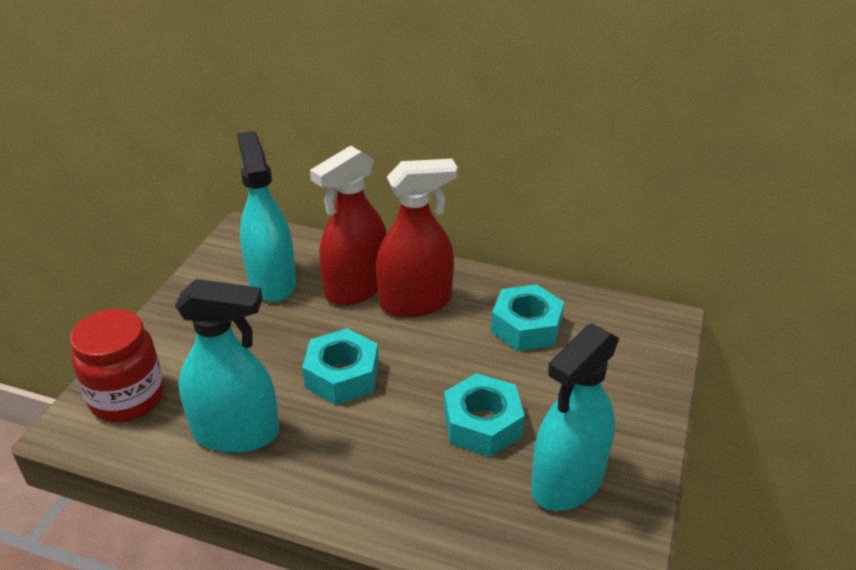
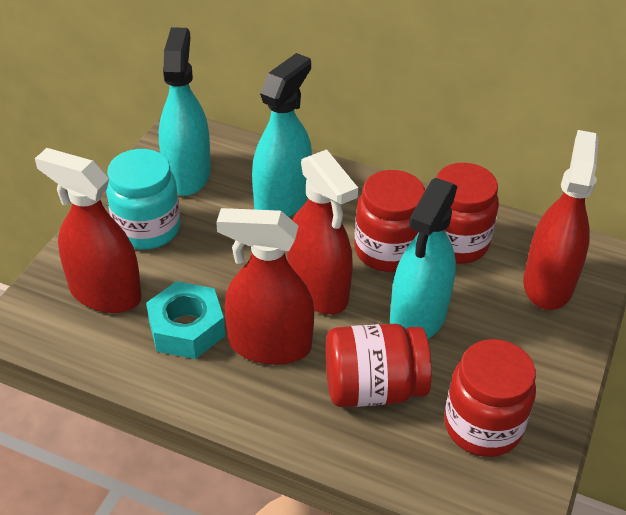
red jar: [70,309,164,422] = 1 -> [325,324,432,407] [354,170,425,272] [436,163,499,264] [444,339,536,457] = 4
red spray bottle: [310,146,387,305] [376,159,458,317] = 2 -> [35,148,142,313] [216,208,314,365] [287,149,358,315] [523,130,599,310] = 4
turquoise jar: none = 0 -> [106,149,180,250] = 1
turquoise nut: [302,328,379,405] [444,373,525,457] [491,284,564,351] = 3 -> [146,281,225,359] = 1

